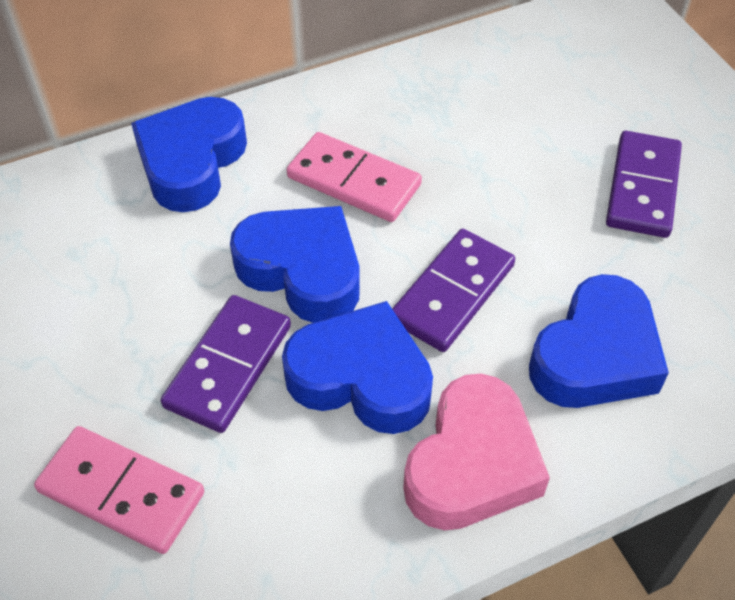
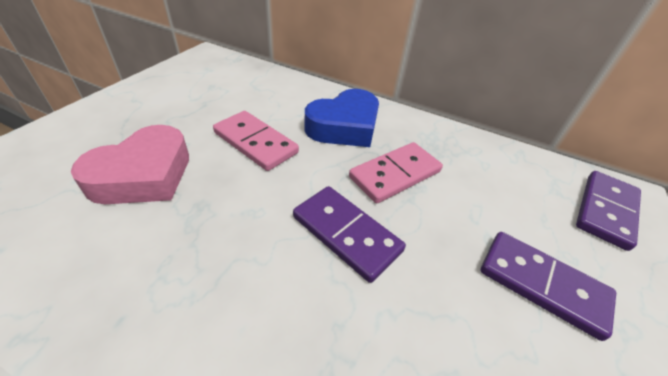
blue heart: [131,97,247,212] [230,206,360,323] [282,301,433,434] [529,274,669,408] = 4 -> [304,89,379,147] = 1

